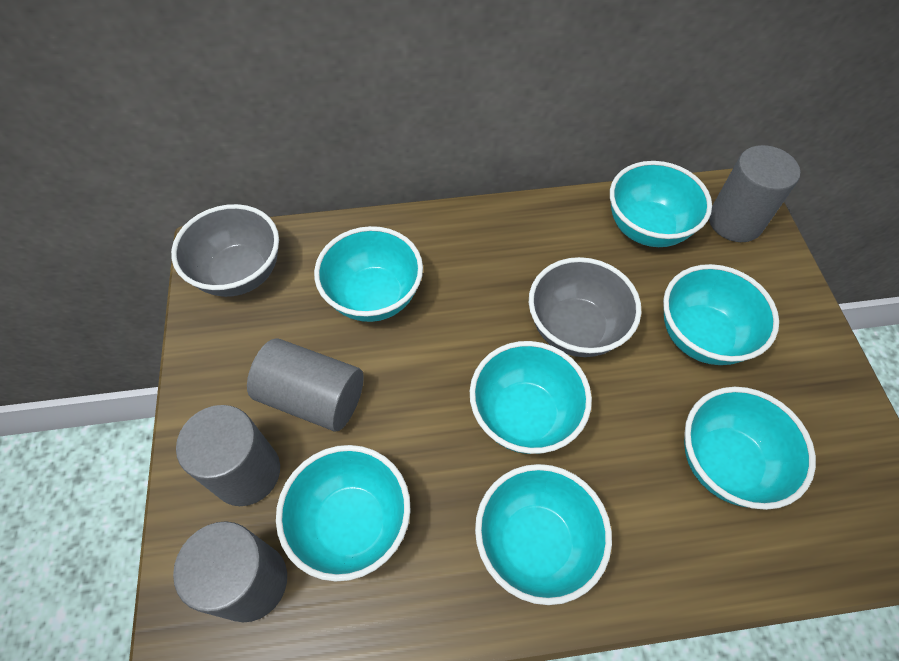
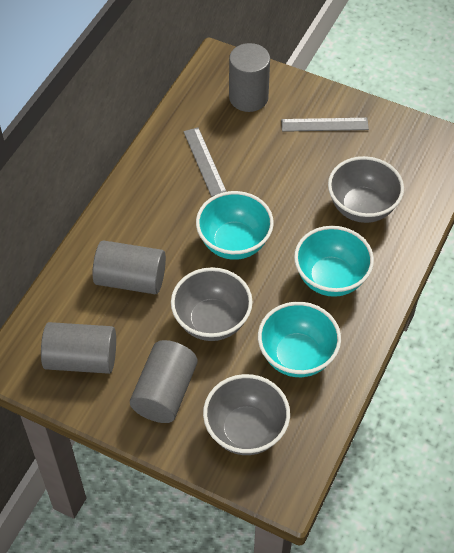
grey bowl: [171,204,279,297] [529,257,641,357] = 2 -> [171,267,253,341] [203,374,290,455] [328,156,404,223] = 3
grey ruler: none = 0 -> [183,128,227,197] [281,118,369,132] = 2
turquoise bowl: [276,445,410,581] [314,226,423,322] [470,341,592,454] [475,464,612,605] [610,161,712,247] [663,264,779,365] [684,387,816,510] = 7 -> [196,191,274,260] [258,302,341,377] [294,226,374,297] = 3

